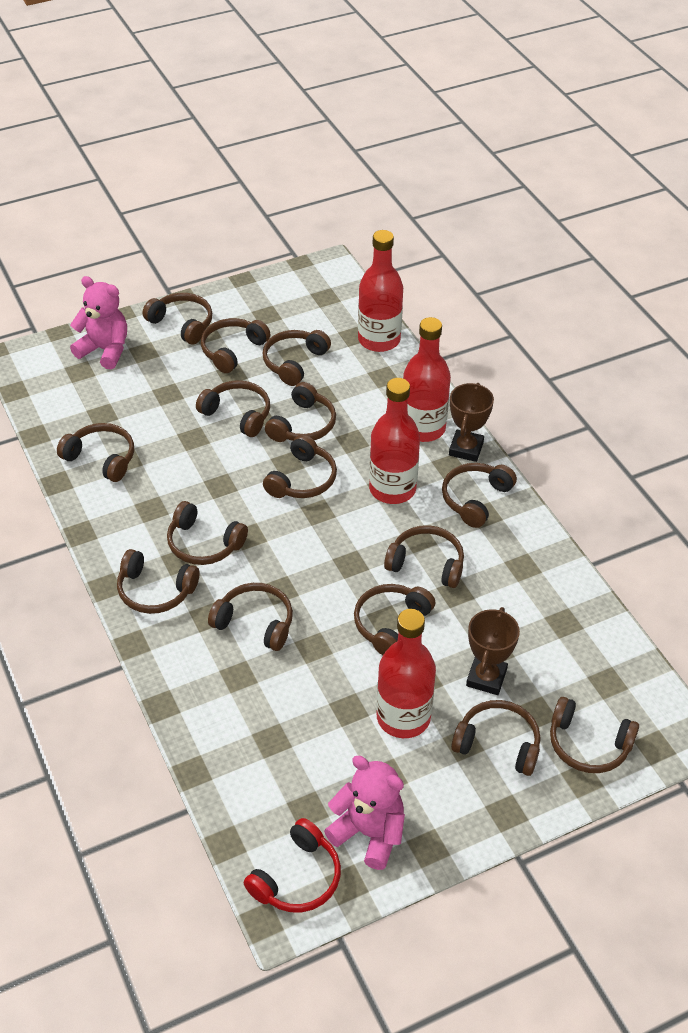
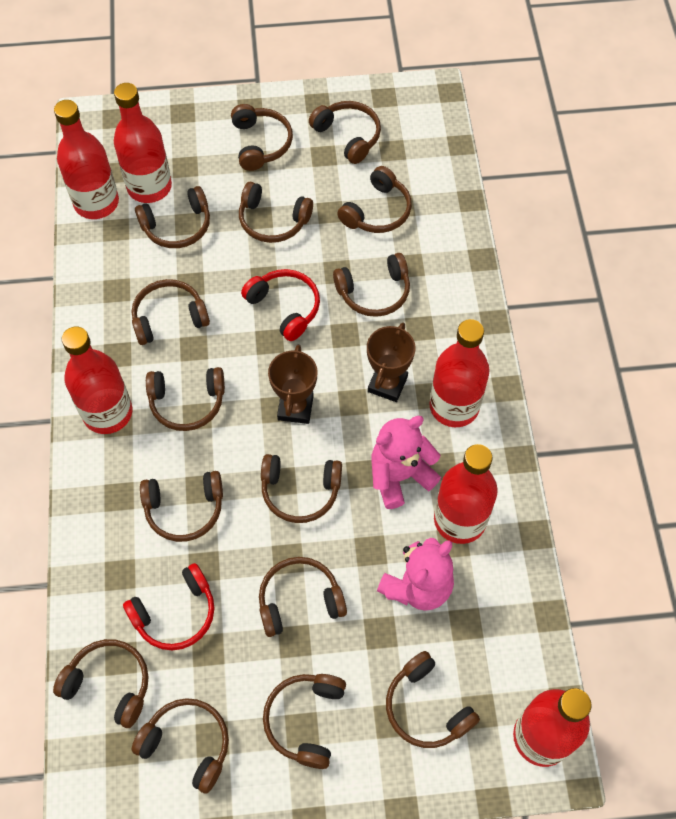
red bottle: [358,230,403,352] [369,378,420,504] [376,609,436,738] [403,317,451,442] = 4 -> [54,100,119,219] [62,326,132,434] [114,83,172,203] [429,319,490,427] [434,444,498,544] [513,688,591,767] = 6
red headphones: [244,818,341,913] = 1 -> [123,563,215,650] [241,269,320,341] = 2

